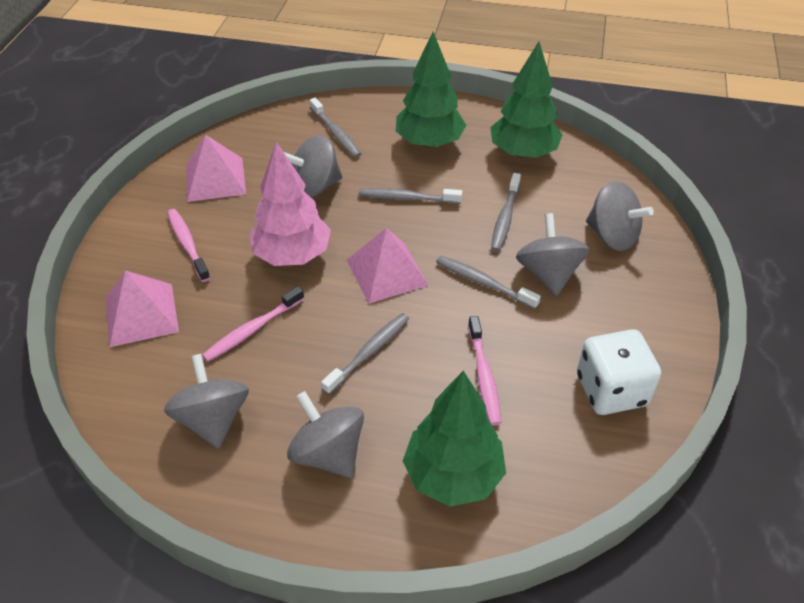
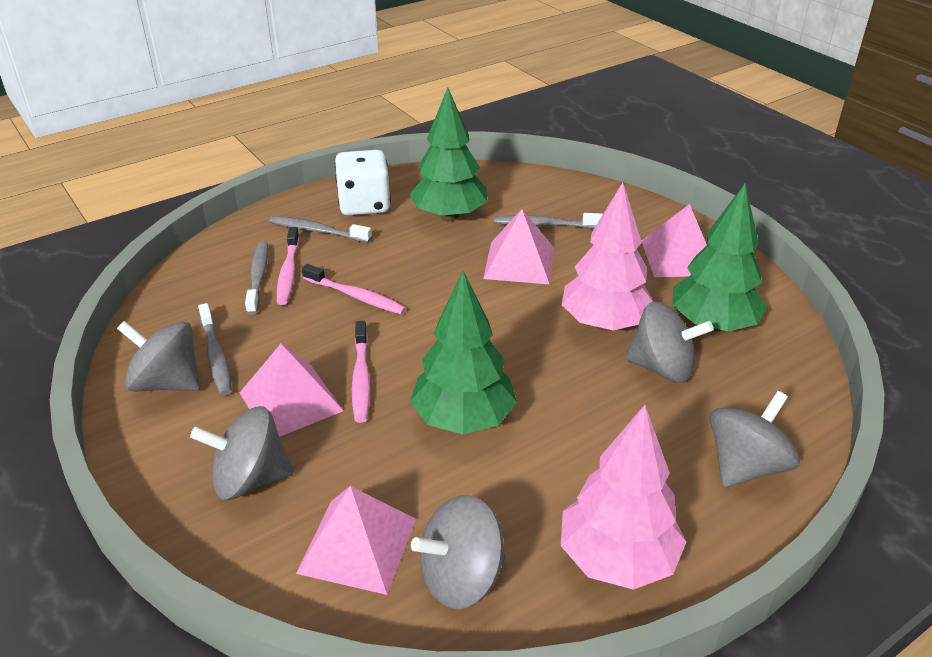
grey toothbrush: [310,98,361,158] [321,313,409,395] [359,188,462,204] [436,256,541,309] [491,173,521,252] = 5 -> [198,303,232,395] [245,241,268,315] [269,216,372,242] [494,213,603,229] = 4
pink pyramid: [106,271,179,347] [186,135,246,202] [347,228,429,303] = 3 -> [240,344,344,437] [296,486,416,595] [483,209,554,284] [642,204,707,277] = 4
pink tree: [249,142,331,266] = 1 -> [561,405,686,590] [562,182,653,331] = 2

